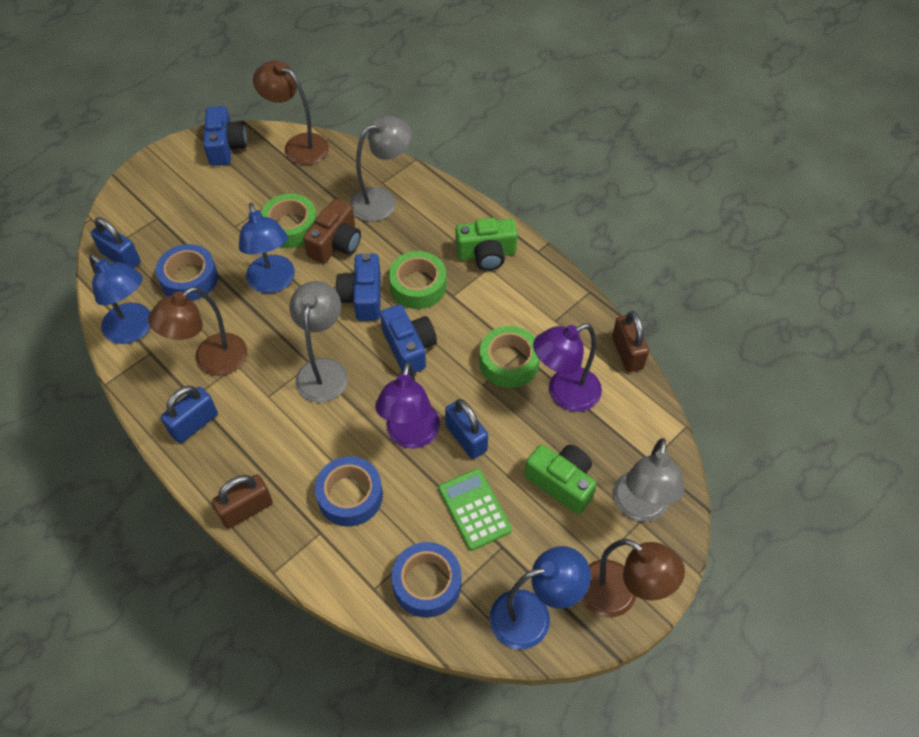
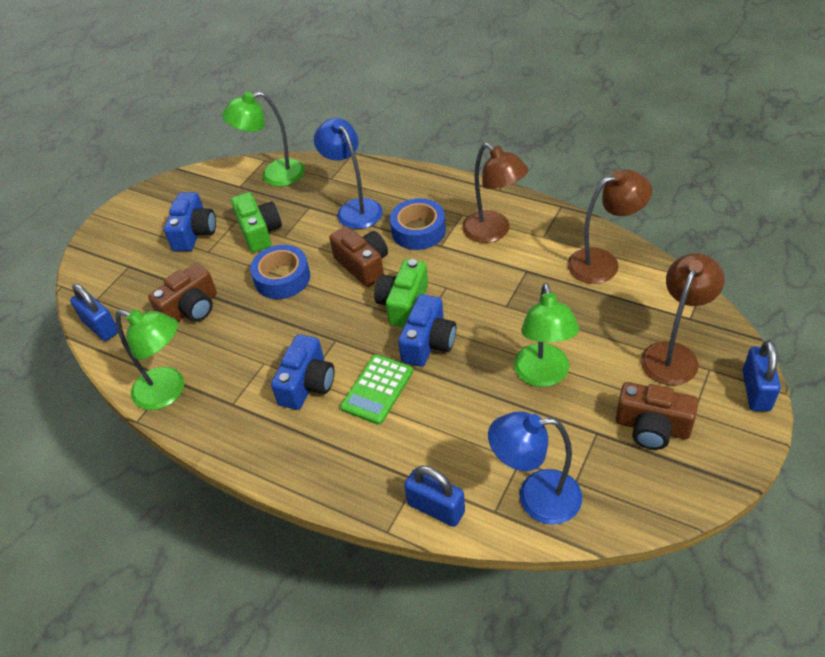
blue lamp: [89,254,151,344] [239,202,295,293] [489,546,591,649] = 3 -> [314,118,383,229] [488,411,582,525] = 2
blue tape: [156,244,218,301] [315,456,383,526] [391,542,462,618] = 3 -> [250,245,310,299] [390,198,446,250] = 2
brown camera: [303,199,361,264] = 1 -> [148,263,217,322] [329,226,388,287] [616,382,698,450] = 3
brown padlock: [212,474,273,529] [612,311,649,372] = 2 -> none = 0
green lamp: none = 0 -> [115,309,184,410] [222,92,305,187] [514,283,580,387] = 3
green tape: [261,194,317,248] [389,251,446,309] [479,326,540,388] = 3 -> none = 0
grey lamp: [290,281,348,403] [350,116,411,222] [613,438,685,522] = 3 -> none = 0
purple lamp: [375,362,440,448] [533,323,602,412] = 2 -> none = 0

